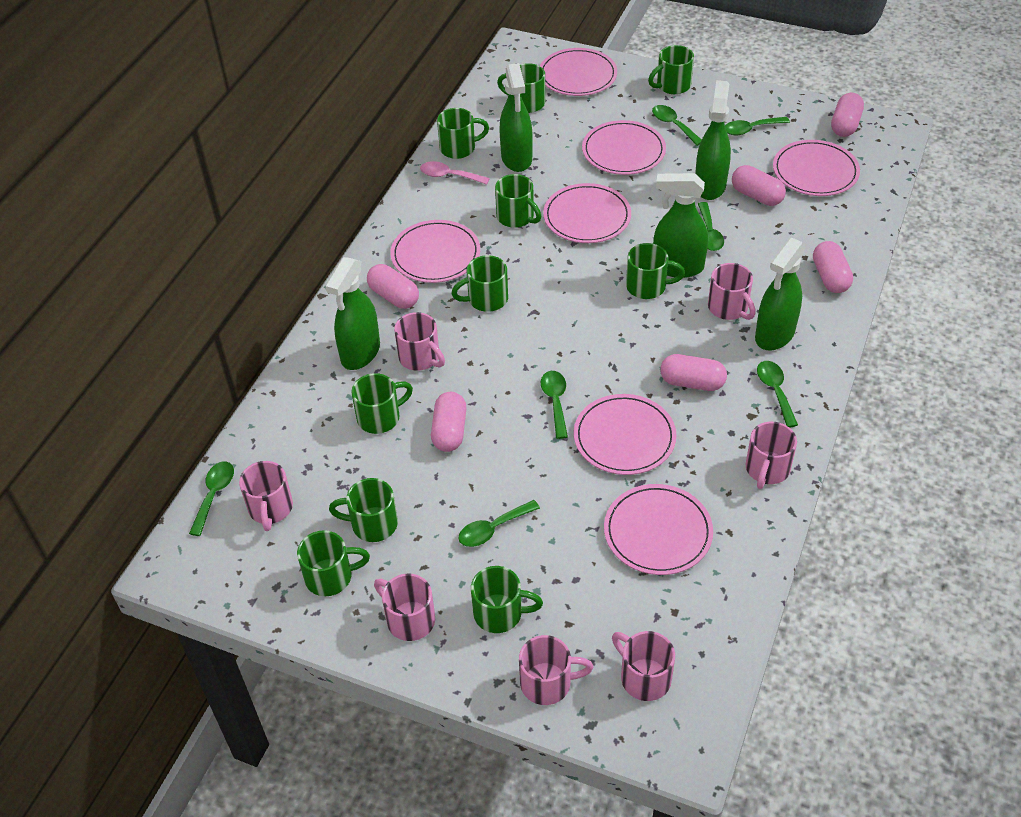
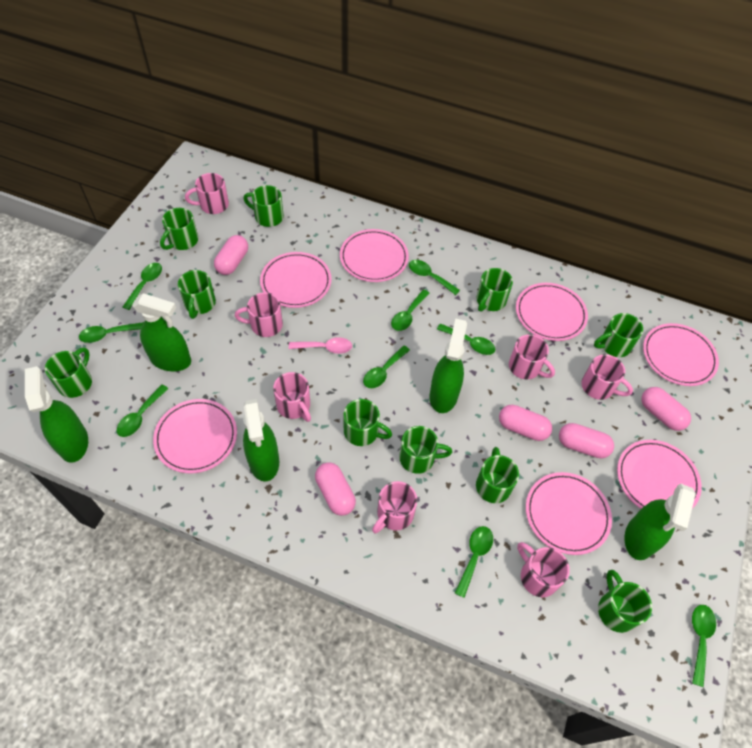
green spoon: [189,461,234,536] [459,500,540,547] [541,371,568,439] [652,105,701,146] [698,202,724,251] [725,117,790,135] [757,361,798,428] = 7 -> [79,322,144,343] [117,385,169,437] [123,263,162,310] [363,345,410,388] [391,290,430,331] [409,260,460,295] [437,324,495,355] [455,526,493,598] [692,605,716,687] = 9
pink capsule: [367,264,419,309] [431,392,466,452] [660,354,727,391] [732,165,786,206] [813,241,853,293] [831,92,864,137] = 6 -> [214,235,248,275] [315,462,356,516] [499,405,552,441] [559,423,614,458] [641,387,691,431] = 5

